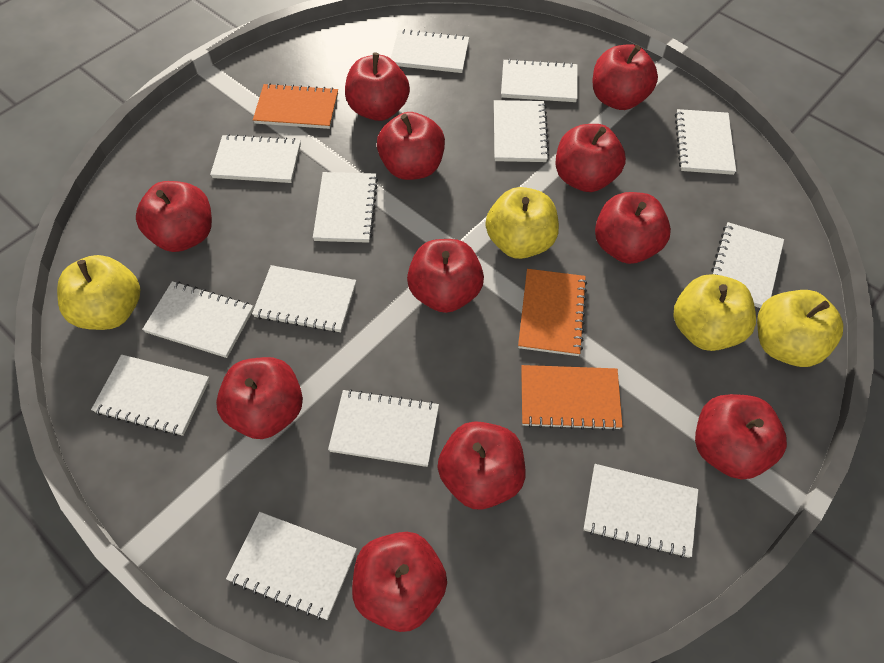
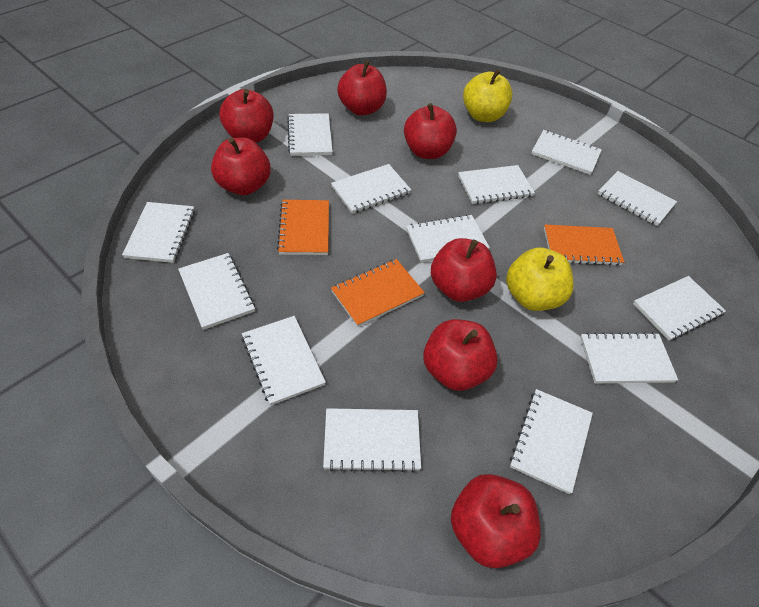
red apple: [136,181,212,252] [216,357,303,439] [345,53,410,121] [352,532,447,632] [377,112,445,180] [407,239,484,313] [437,421,525,510] [556,124,626,192] [592,44,658,110] [595,192,671,264] [695,394,787,480] = 11 -> [211,138,271,195] [219,89,273,143] [337,60,387,115] [404,103,457,159] [423,319,498,391] [431,238,497,302] [451,474,541,568] = 7
yellow apple: [57,255,141,330] [486,187,559,259] [673,274,756,351] [757,290,843,367] = 4 -> [463,69,513,122] [506,247,574,311] = 2

